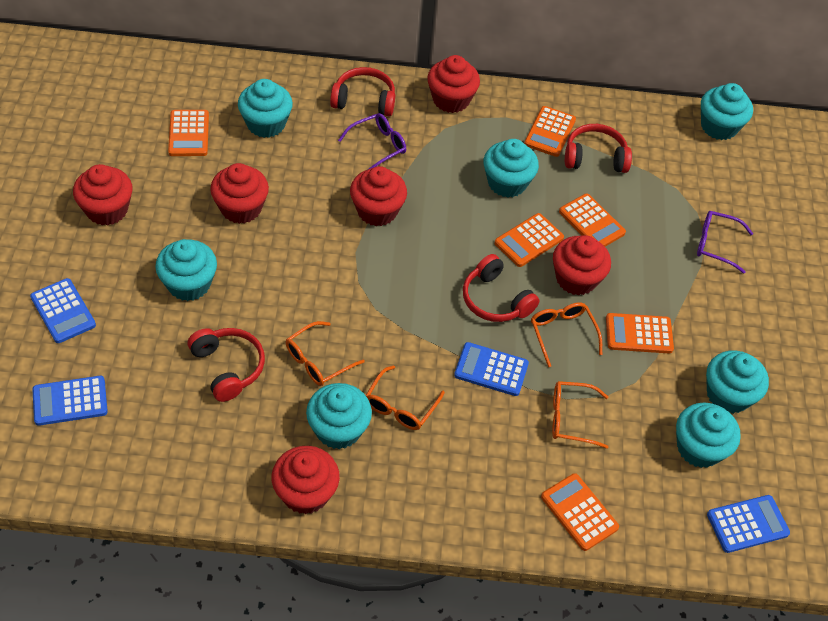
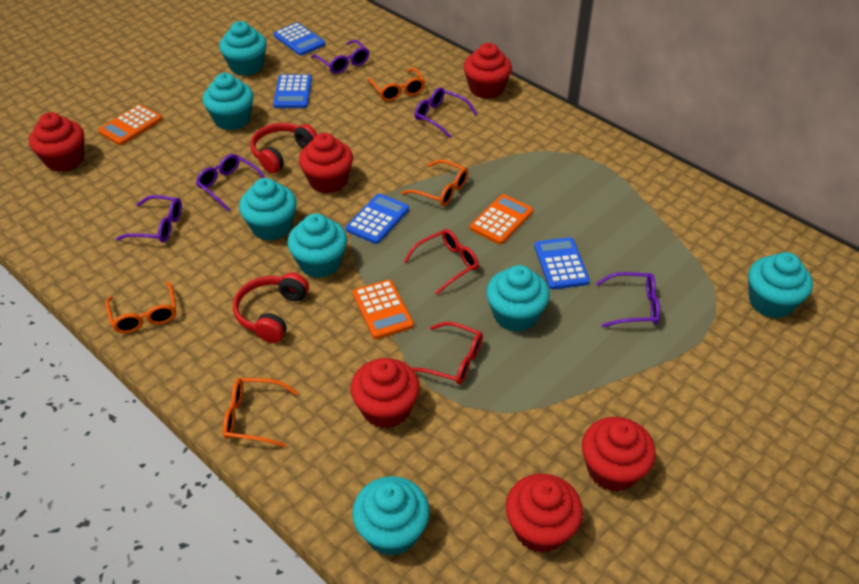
orange calculator: [168,110,209,156] [495,213,564,267] [524,106,576,157] [541,473,619,551] [559,194,626,247] [606,313,674,354] = 6 -> [98,104,162,145] [353,280,414,339] [470,194,533,245] = 3
purple glasses: [338,113,406,169] [697,211,753,273] = 2 -> [116,195,182,243] [196,154,265,212] [311,40,369,74] [414,87,477,138] [596,272,660,328] = 5
red glasses: none = 0 -> [404,229,479,295] [412,322,483,385] = 2
red headphones: [188,328,265,402] [330,67,395,116] [463,254,539,322] [565,124,632,173] = 4 -> [233,272,309,343] [250,123,317,174] = 2

